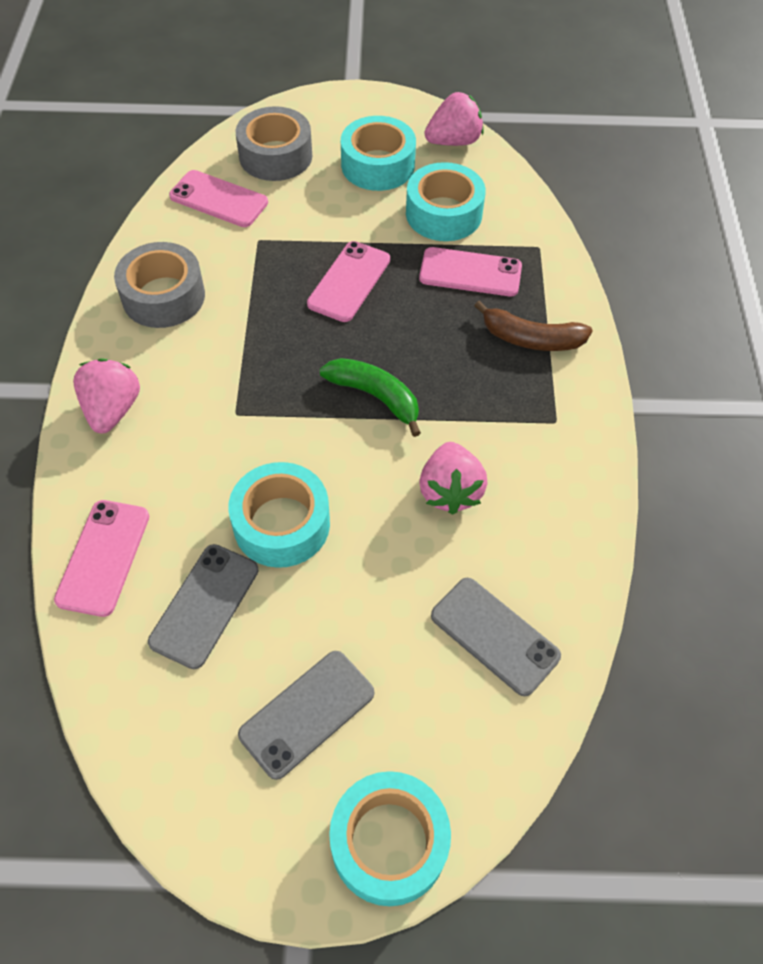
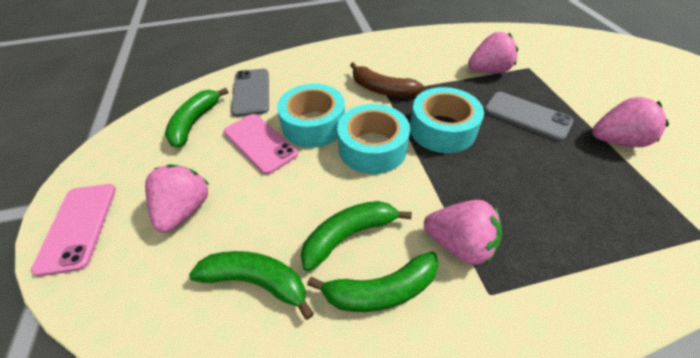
green banana: [320,358,421,437] = 1 -> [165,88,229,148] [189,251,314,320] [301,201,412,271] [307,251,439,312] = 4
grey phone: [148,544,258,669] [238,651,374,780] [431,578,561,696] = 3 -> [231,69,269,117] [484,92,574,141] = 2
grey tape: [114,242,205,328] [236,106,312,181] = 2 -> none = 0
pink phone: [54,500,149,617] [169,170,268,227] [307,241,390,322] [419,247,522,296] = 4 -> [31,184,116,276] [224,114,298,175] = 2
pink strawberry: [73,358,140,434] [419,442,488,515] [425,92,484,146] = 3 -> [145,164,209,233] [424,200,502,266] [468,32,518,73] [592,97,669,147] = 4
turquoise tape: [228,462,330,568] [329,771,451,906] [341,116,416,191] [406,162,486,241] = 4 -> [277,84,345,148] [337,104,410,174] [410,87,484,153] = 3

